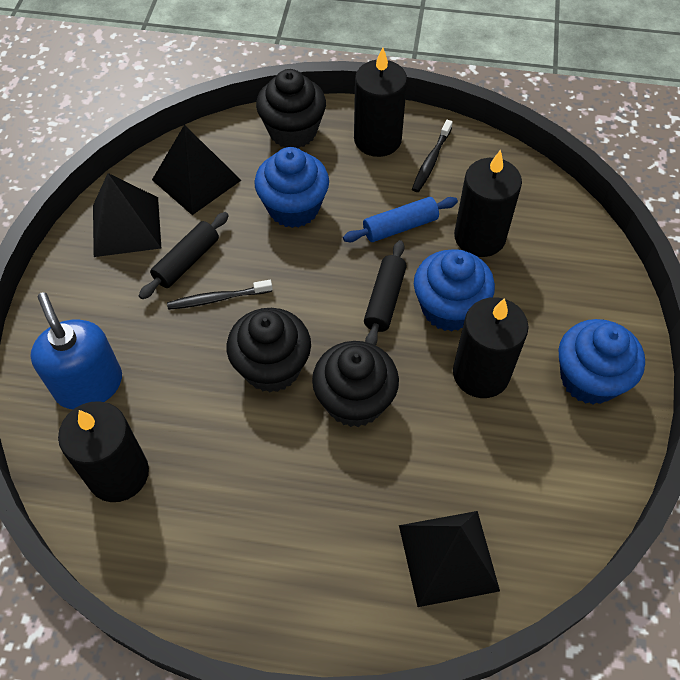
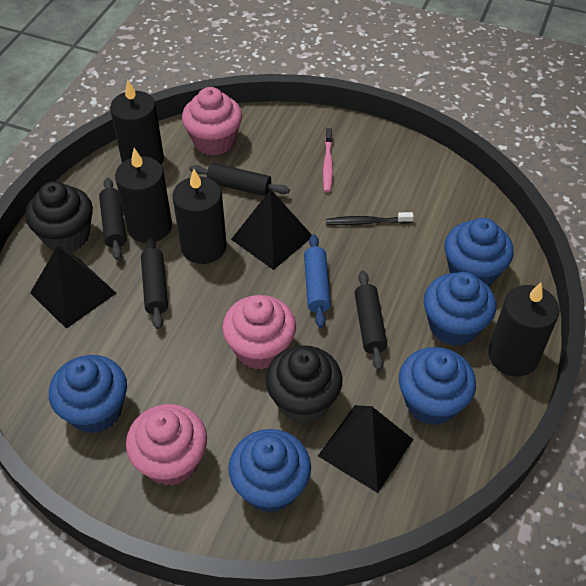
black cupcake: [227,308,311,392] [256,69,326,148] [312,341,399,427] = 3 -> [25,182,93,253] [265,345,343,424] = 2
black rolling pin: [139,212,229,299] [364,240,407,345] = 2 -> [99,178,126,260] [141,236,168,329] [189,163,290,196] [355,270,387,370] = 4
black toothbrush: [167,280,273,310] [412,120,453,192] = 2 -> [326,212,414,225] = 1
blue cupcake: [254,147,329,228] [414,250,495,332] [558,319,645,404] = 3 -> [49,355,127,433] [228,429,311,513] [399,347,476,425] [424,272,496,346] [444,218,514,286] = 5
blue soap dispenser: [30,292,122,409] = 1 -> none = 0
pink cupcake: none = 0 -> [126,404,207,486] [182,87,242,155] [222,295,296,370] = 3
pink toothbrush: none = 0 -> [323,128,333,192] = 1

